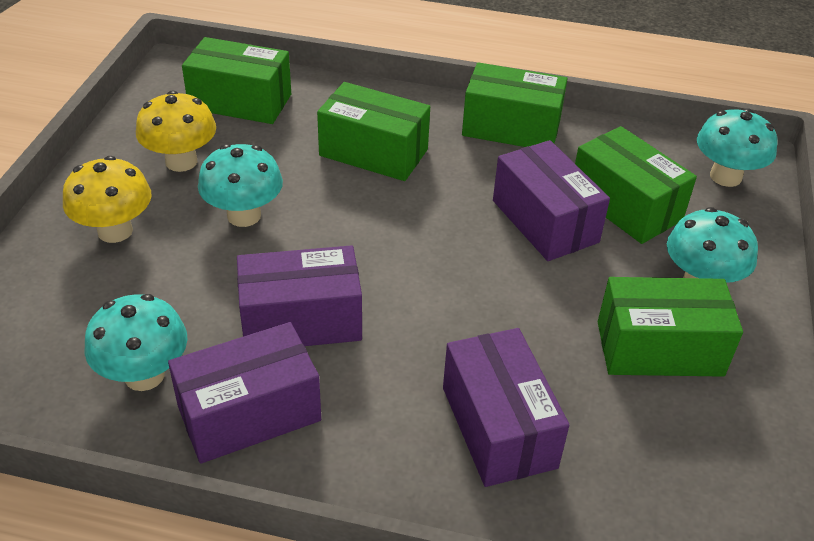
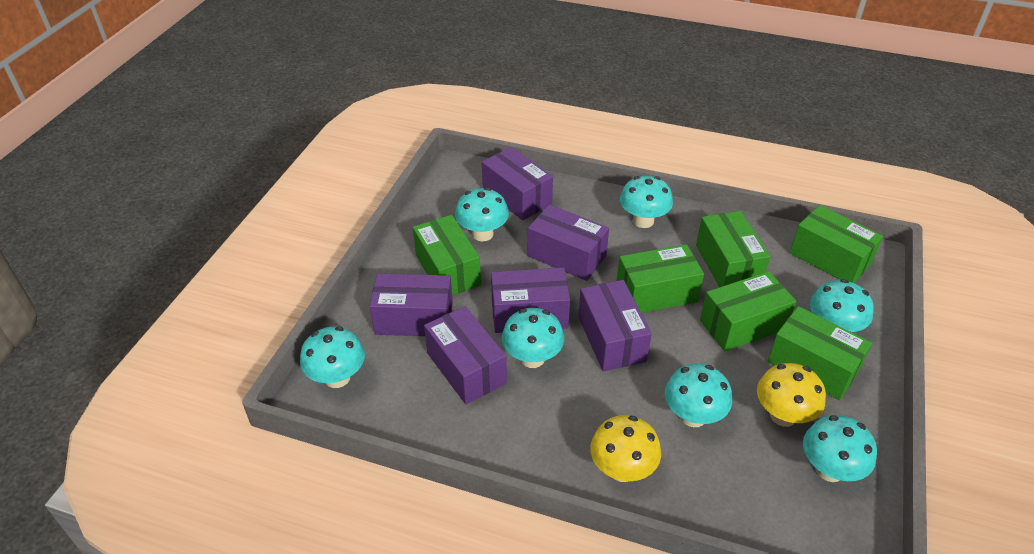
green box: [182,37,291,124] [317,82,430,181] [462,62,568,147] [575,126,697,244] [598,277,743,377] = 5 -> [413,215,481,295] [617,244,704,313] [696,211,770,287] [700,271,796,352] [767,306,872,400] [790,205,883,283] = 6
purple box: [168,322,321,464] [237,245,362,346] [443,328,569,487] [493,140,610,261] = 4 -> [370,273,453,336] [424,306,507,404] [482,147,553,221] [491,268,570,333] [527,204,609,281] [578,280,652,371] = 6
turquoise mushroom: [85,294,188,391] [198,144,283,227] [667,207,758,283] [697,108,778,187] = 4 -> [300,326,365,388] [455,187,509,241] [502,308,564,368] [620,176,673,228] [665,364,732,427] [803,415,877,482] [810,279,874,332] = 7

